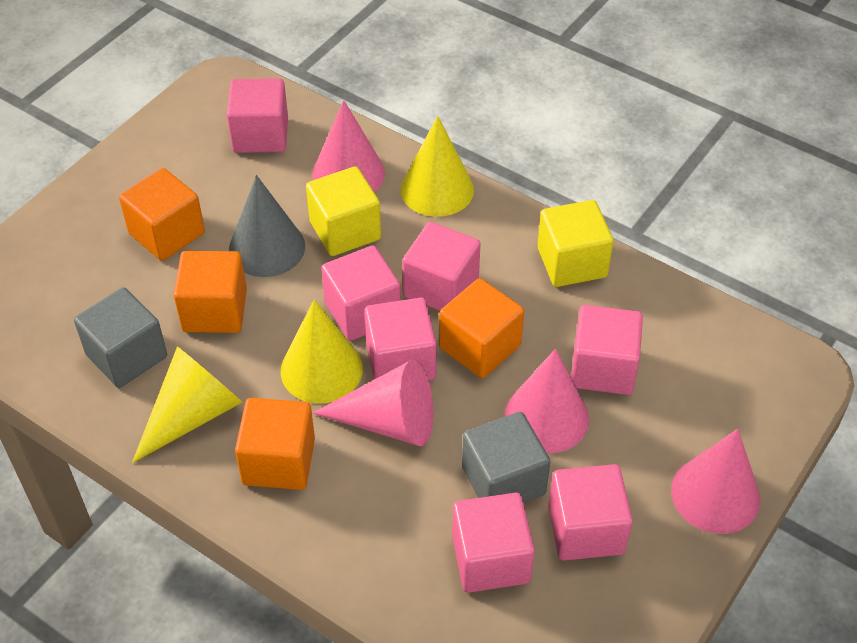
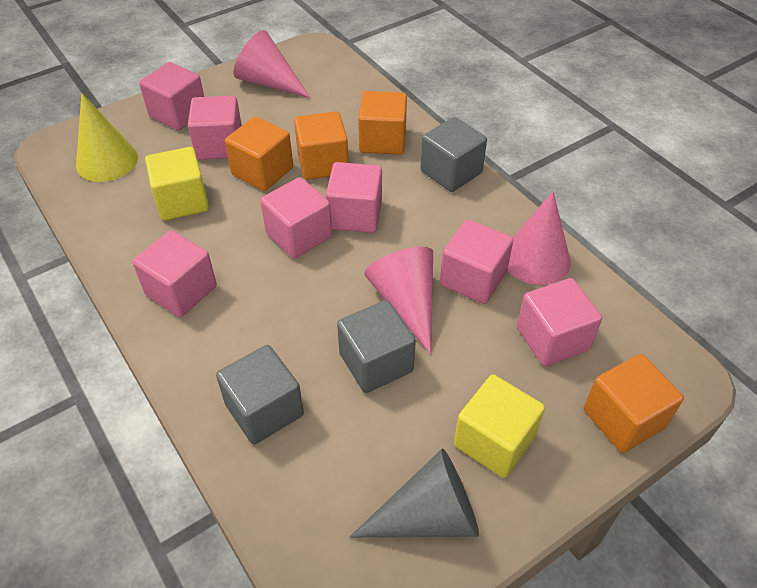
grey cube: [74,287,167,388] [462,412,550,503] = 2 -> [216,345,304,444] [337,300,416,393] [420,117,487,192] = 3
pink cone: [312,100,385,192] [312,360,433,447] [505,349,589,453] [671,429,760,534] = 4 -> [234,30,311,98] [364,247,433,354] [507,191,571,285] = 3
yellow cone: [132,346,242,463] [281,299,363,404] [400,116,474,217] = 3 -> [76,93,138,182] = 1

